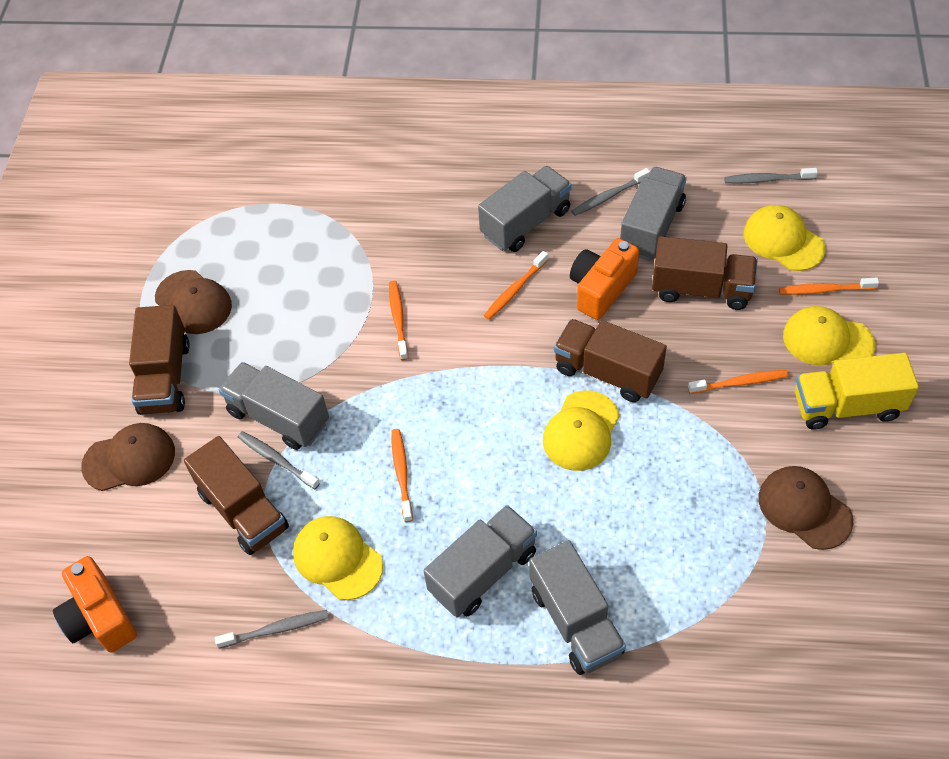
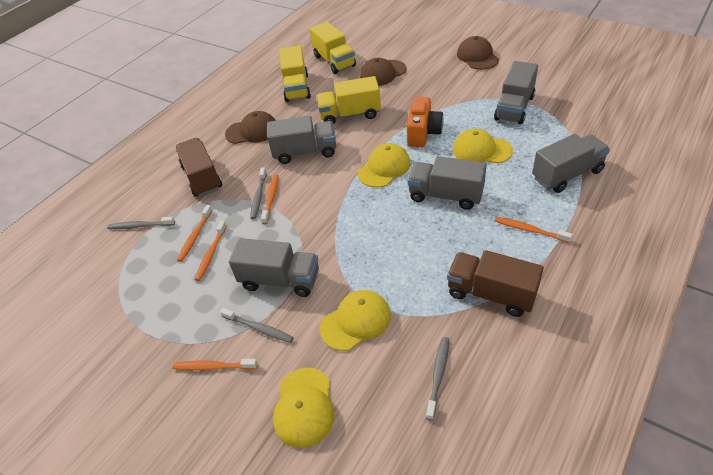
brown truck: [129,305,190,415] [184,436,289,555] [554,319,667,402] [652,236,758,310] = 4 -> [176,138,222,197] [447,250,544,317] = 2
orange camera: [53,556,137,653] [570,238,639,320] = 2 -> [407,97,444,147] = 1
yellow truck: [795,353,919,430] = 1 -> [280,45,311,102] [309,22,356,74] [317,76,381,124] = 3

